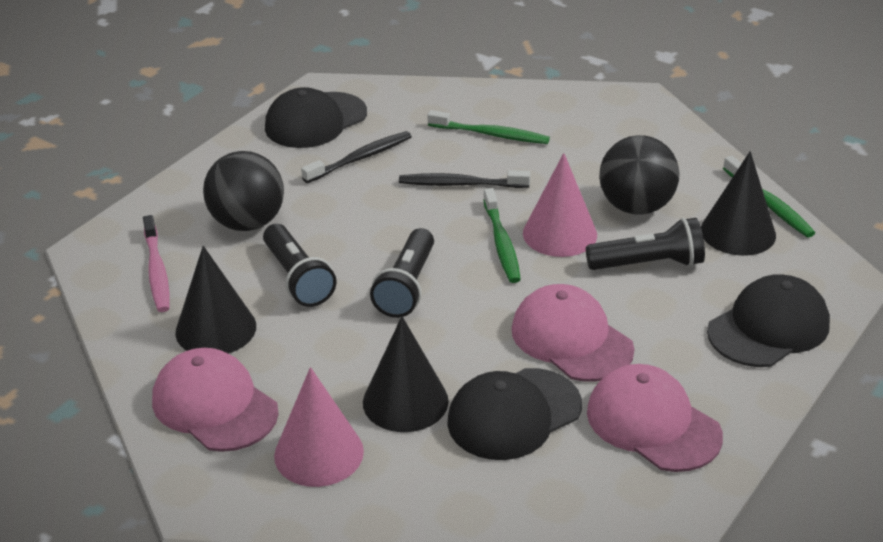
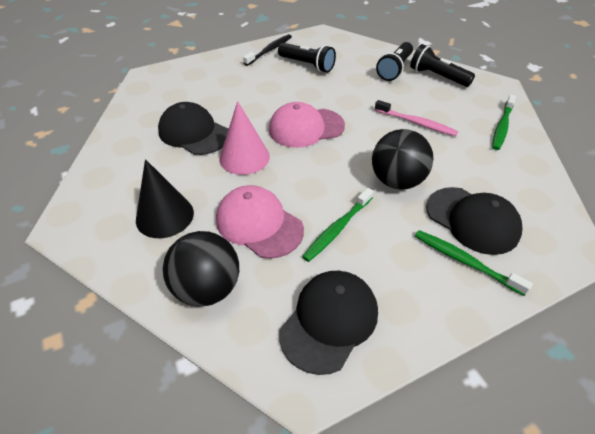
black cone: [175,246,256,354] [363,316,449,432] [701,151,776,256] = 3 -> [136,159,194,238] = 1
black toothbrush: [301,131,412,183] [399,170,530,188] = 2 -> [243,34,292,66] = 1
pink cap: [152,348,279,452] [512,284,634,382] [587,364,723,472] = 3 -> [216,185,304,259] [269,102,345,148] = 2
pink cone: [274,367,364,487] [523,153,597,257] = 2 -> [219,101,270,175] = 1

